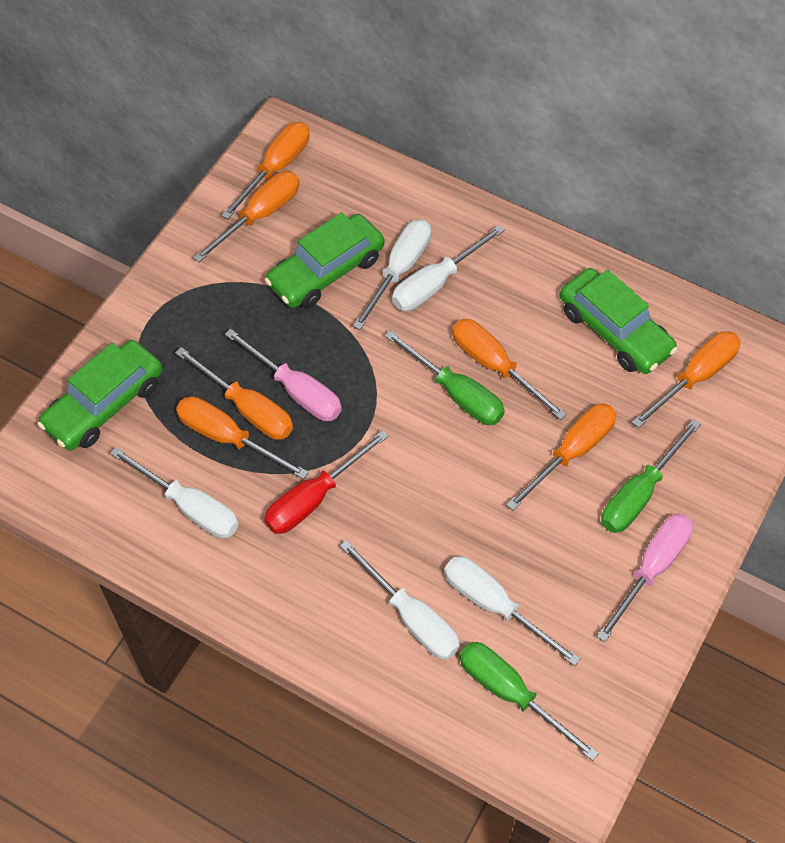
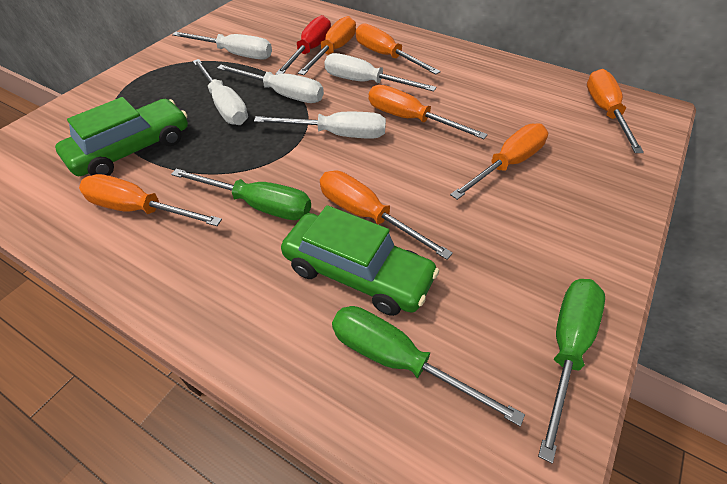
green car: [37,340,163,450] [265,212,384,308] [560,268,678,374] = 3 -> [55,97,188,176] [281,205,439,316] = 2
pink screwdriver: [225,329,342,421] [597,513,693,642] = 2 -> none = 0

